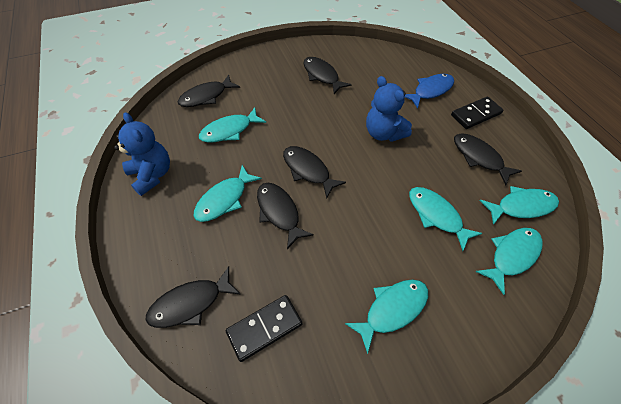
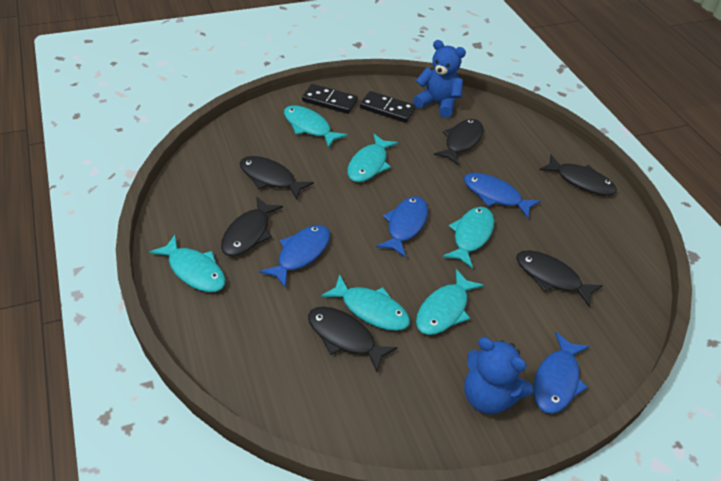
blue fish: [405,74,454,108] = 1 -> [259,225,330,288] [376,196,428,258] [464,173,541,218] [533,332,589,414] = 4

